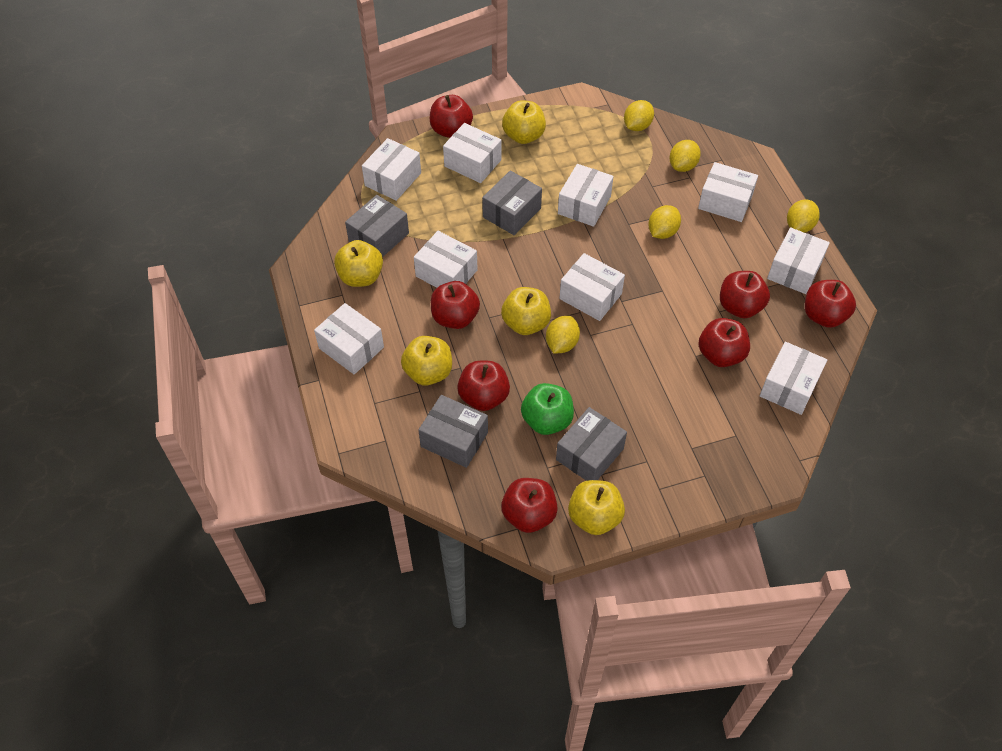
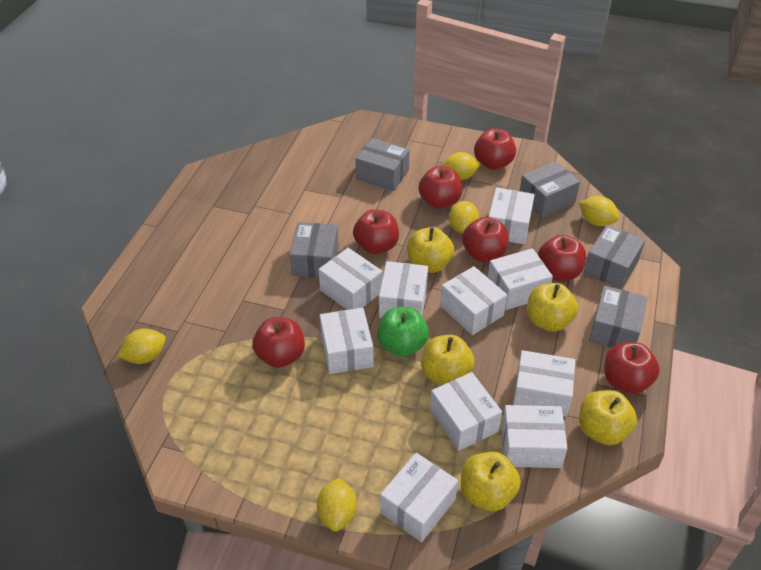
grey box: [345,195,409,257] [418,395,488,468] [482,171,542,235] [556,407,627,481] = 4 -> [290,222,339,278] [356,138,410,191] [520,161,580,218] [583,225,645,289] [589,286,648,348] = 5
white box: [314,303,384,374] [362,138,421,201] [414,231,478,288] [443,123,501,183] [558,164,614,227] [559,253,625,321] [698,162,758,222] [760,342,827,415] [767,227,830,294] = 9 -> [318,248,383,310] [320,308,374,374] [379,261,428,318] [380,453,458,542] [430,372,502,451] [440,266,507,335] [488,248,553,310] [489,188,535,244] [501,405,568,468] [513,350,575,417] = 10

